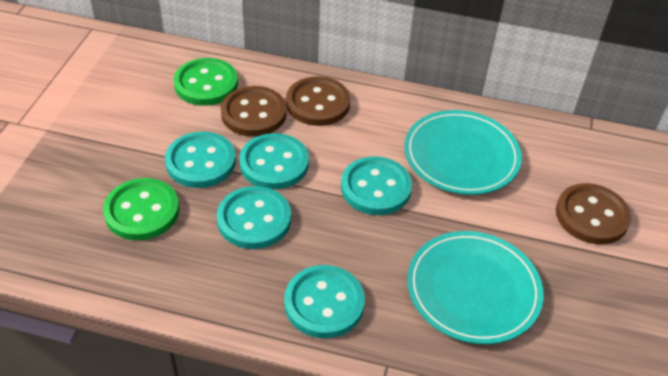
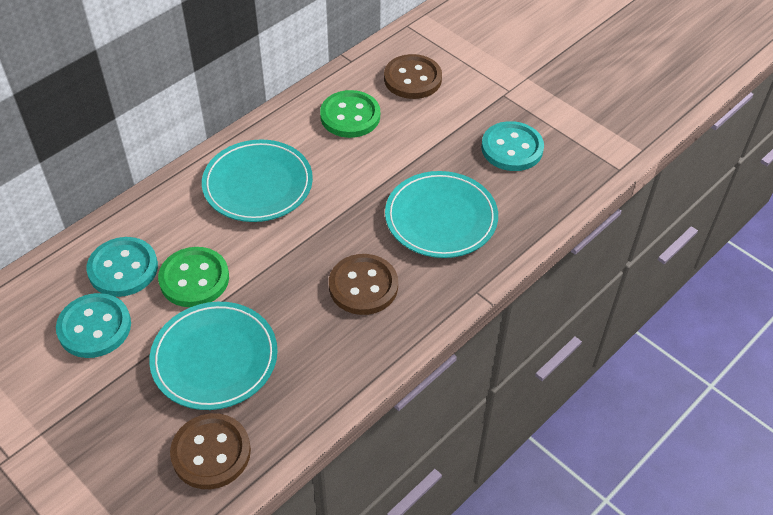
turquoise button: [165,132,236,188] [217,186,291,249] [239,133,309,190] [284,265,365,338] [341,156,412,215] = 5 -> [56,293,131,358] [86,237,158,297] [481,121,544,171] = 3
turquoise plate: [404,110,522,195] [407,231,544,344] = 2 -> [149,302,278,410] [202,140,313,222] [385,171,498,258] = 3

